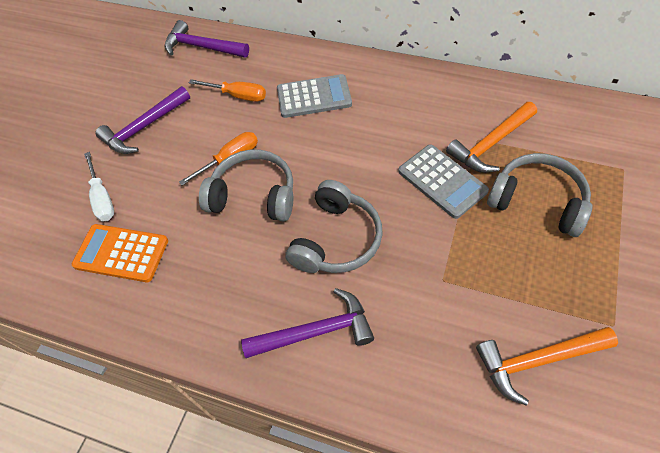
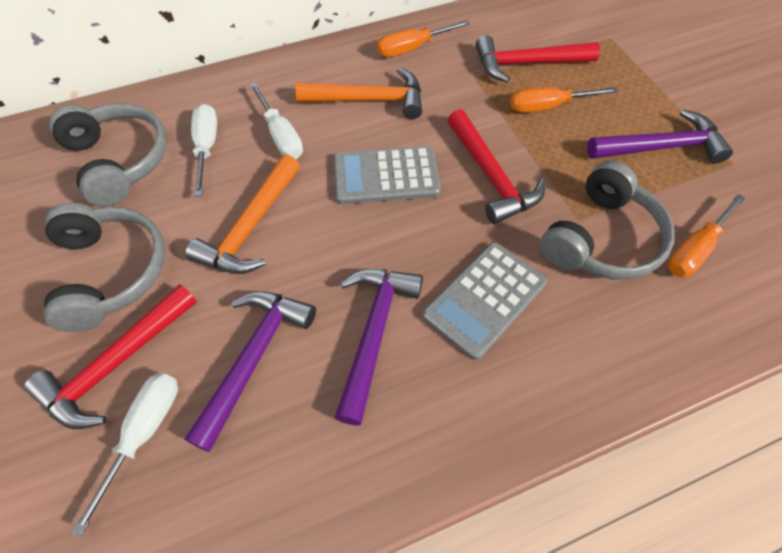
orange calculator: [72,224,168,282] = 1 -> none = 0
orange screwdriver: [179,132,258,185] [189,79,266,102] = 2 -> [377,20,470,57] [510,87,619,113] [668,194,745,277] = 3
red hammer: none = 0 -> [24,284,197,429] [447,109,546,224] [475,35,600,82] = 3
white screwdriver: [84,152,114,221] = 1 -> [72,373,178,536] [191,104,217,197] [249,82,303,159] = 3

